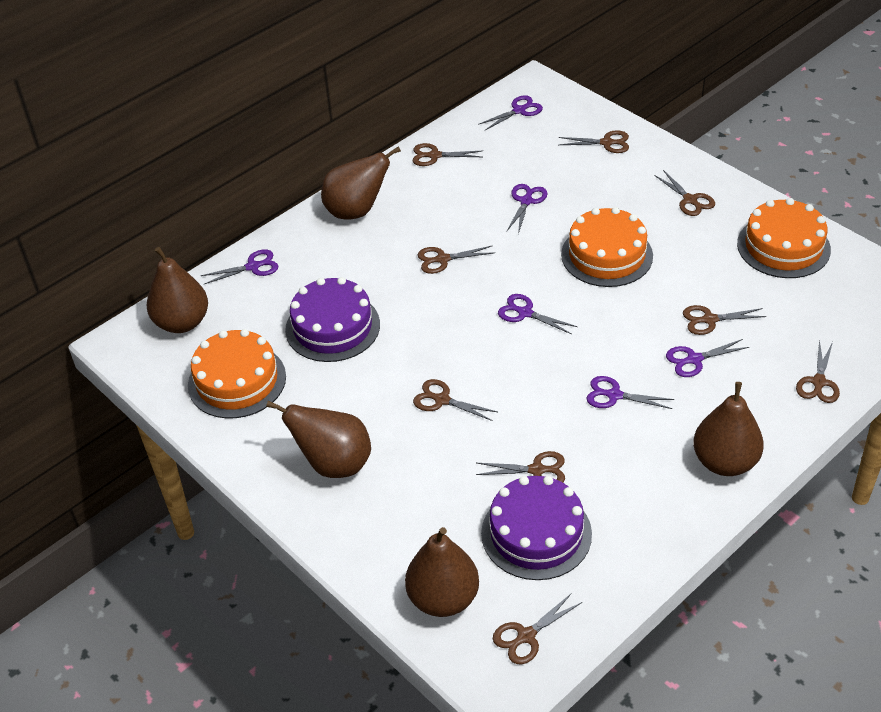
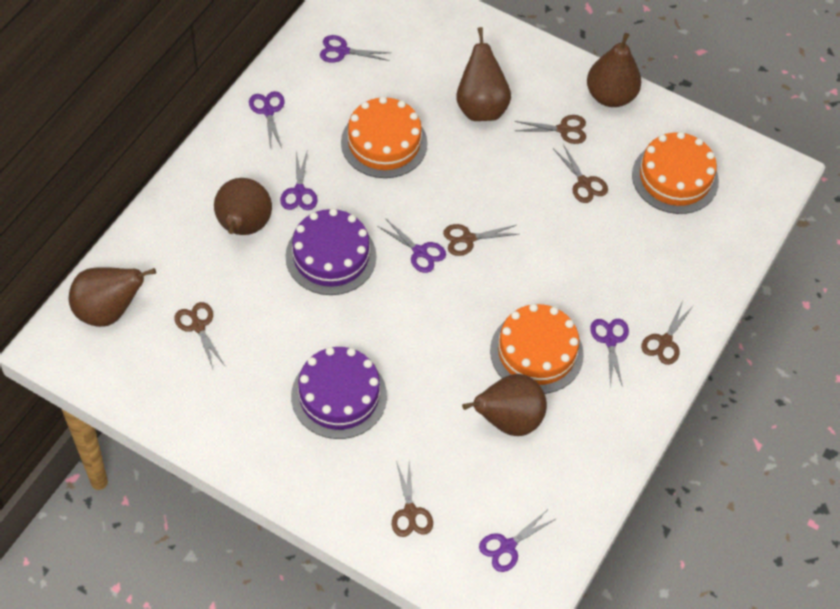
brown scissors: [413,143,482,166] [413,379,497,421] [418,245,493,274] [476,451,565,482] [493,593,582,664] [559,130,629,153] [654,170,715,216] [683,305,767,335] [796,339,840,403] = 9 -> [174,302,225,369] [392,461,433,537] [443,224,519,256] [515,115,586,144] [554,144,608,203] [641,301,694,365] = 6

